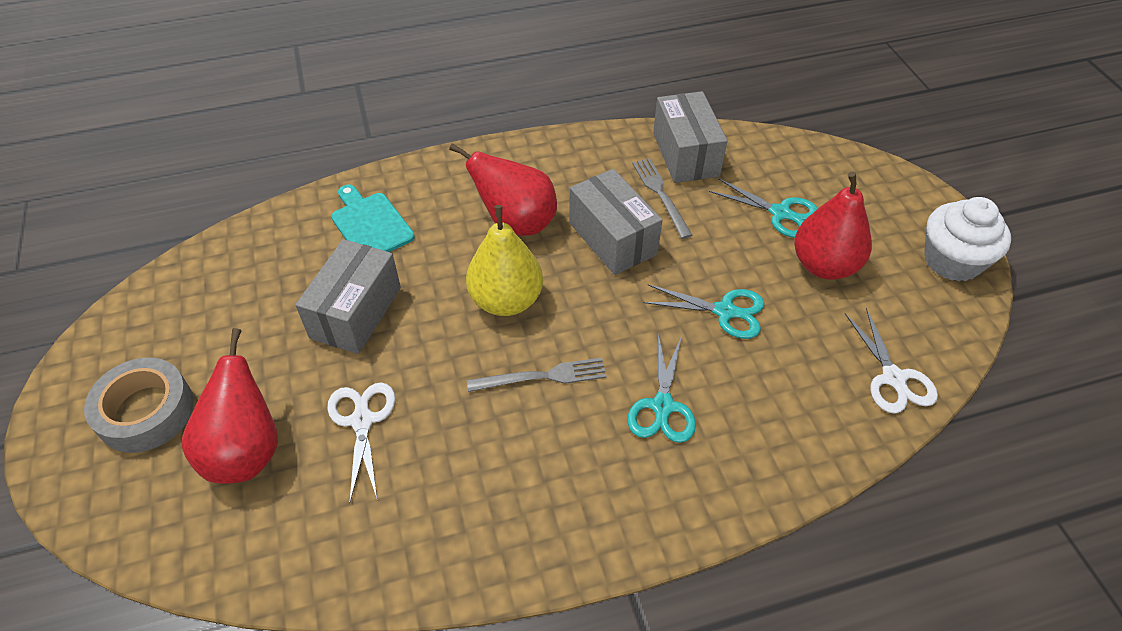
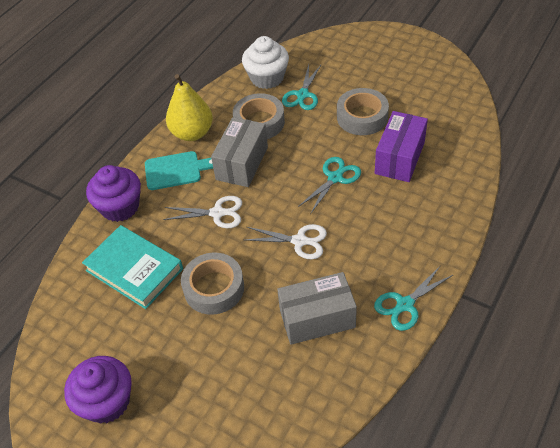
grey box: [295,239,401,354] [569,169,662,275] [653,91,727,183] = 3 -> [211,117,268,187] [277,272,357,345] = 2
grey fork: [467,358,607,392] [632,158,693,239] = 2 -> none = 0
grey tape: [84,358,194,453] = 1 -> [181,253,244,315] [233,93,285,139] [337,88,389,135] = 3
purple box: none = 0 -> [375,111,428,182] = 1
purple cupcake: none = 0 -> [64,356,132,424] [86,165,141,222] = 2
red pear: [182,328,278,484] [449,143,557,236] [794,172,872,280] = 3 -> none = 0
turquoise book: none = 0 -> [82,225,183,309] = 1

